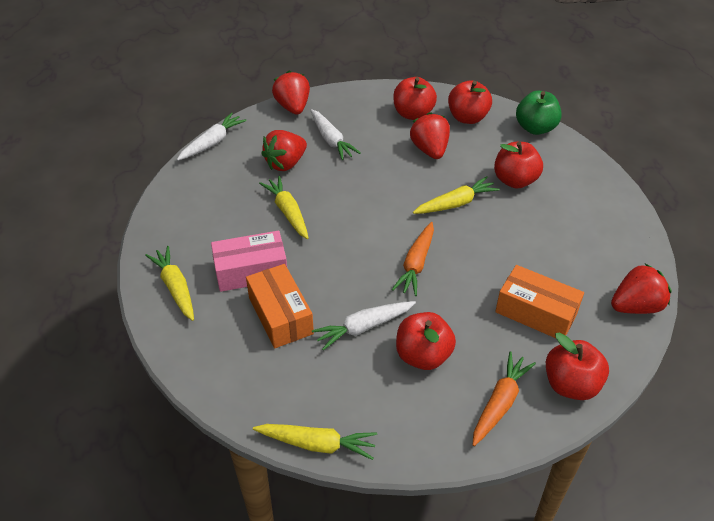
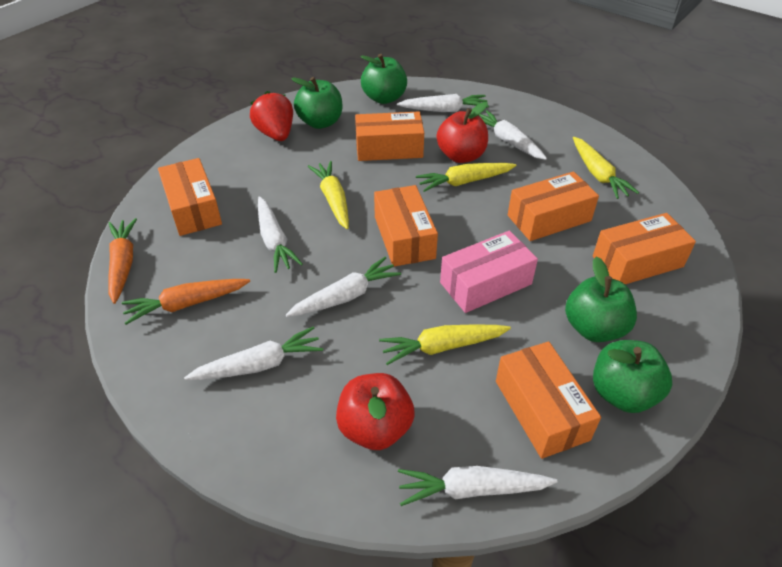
green apple: [516,91,562,135] = 1 -> [291,77,342,129] [361,54,407,104] [565,256,637,342] [593,340,672,413] = 4
orange box: [246,264,314,348] [495,265,584,338] = 2 -> [158,158,222,236] [355,111,424,161] [374,185,438,267] [496,341,601,459] [508,171,599,241] [593,213,696,284] = 6
red apple: [393,77,437,120] [396,312,456,370] [448,80,492,124] [494,142,543,188] [546,332,609,400] = 5 -> [336,373,415,450] [437,102,488,163] = 2
red strawberry: [261,130,307,171] [272,71,310,114] [410,112,450,159] [611,264,671,314] = 4 -> [250,91,293,141] = 1
white carrot: [177,113,247,161] [311,109,361,160] [312,301,416,350] = 3 -> [184,326,323,380] [258,196,303,273] [286,257,401,317] [397,94,489,112] [398,466,558,506] [478,110,547,160] = 6

